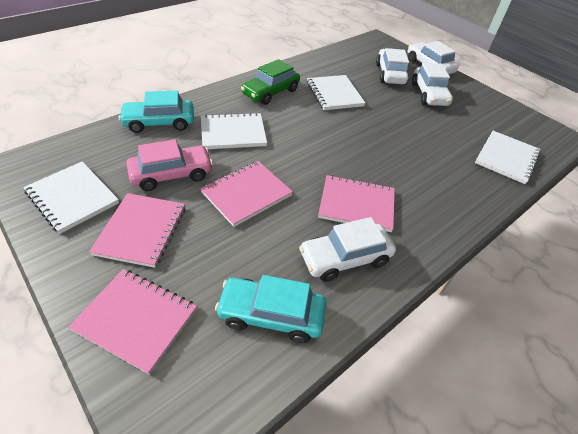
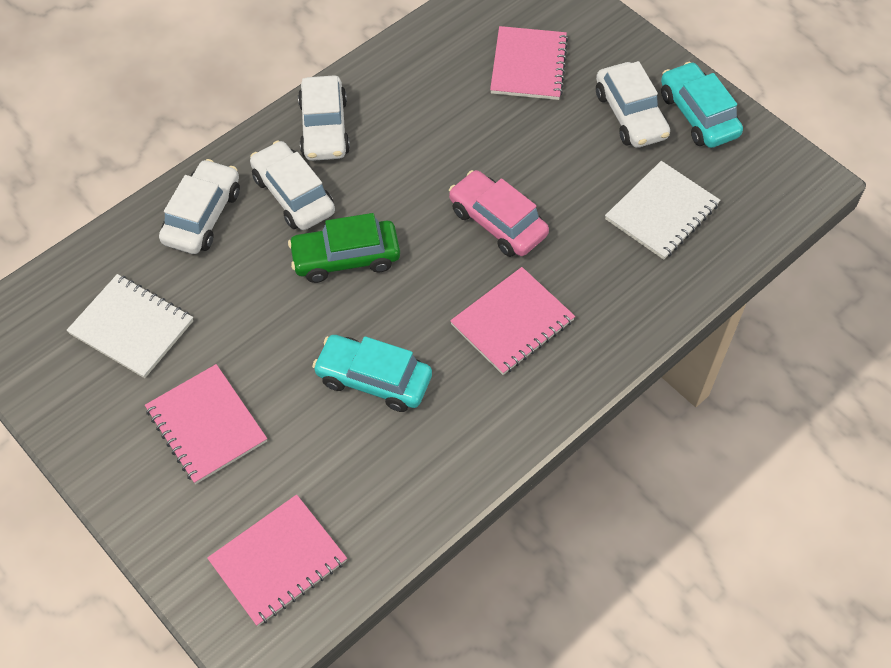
white notebook: [23,162,119,234] [201,112,267,149] [307,75,366,110] [475,131,541,184] = 4 -> [66,274,193,378] [605,161,720,260] = 2

